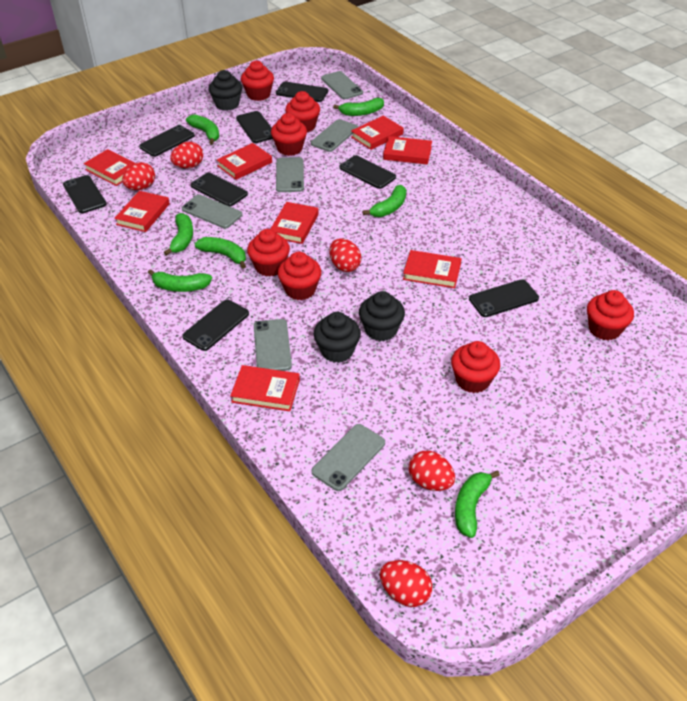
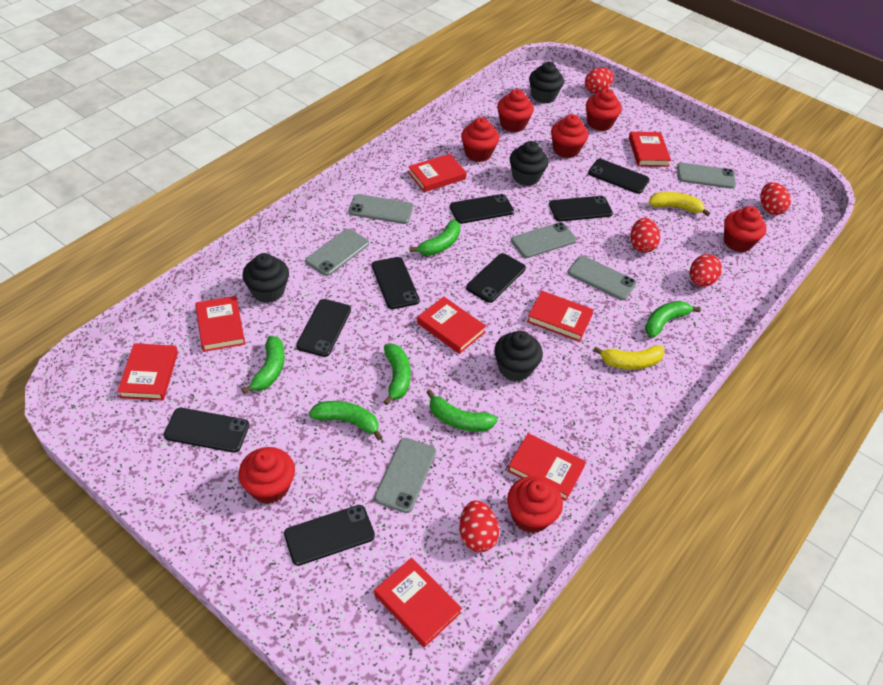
black cupcake: [209,70,243,111] [314,312,361,363] [359,291,405,341] = 3 -> [242,253,289,303] [494,331,543,382] [510,141,548,186] [529,62,564,104] = 4
green banana: [148,269,212,292] [164,213,193,256] [186,114,219,145] [195,237,246,269] [333,98,384,116] [362,185,406,217] [455,470,500,538] = 7 -> [242,336,285,394] [309,401,383,441] [383,344,411,405] [410,220,461,256] [426,389,497,432] [645,301,701,338] = 6
yellow banana: none = 0 -> [593,345,665,369] [649,192,710,216] = 2

